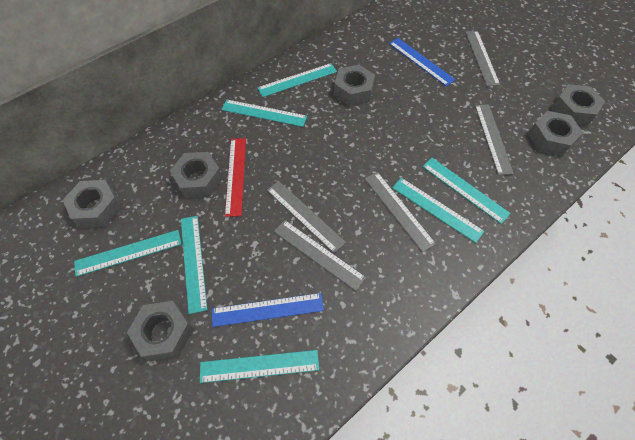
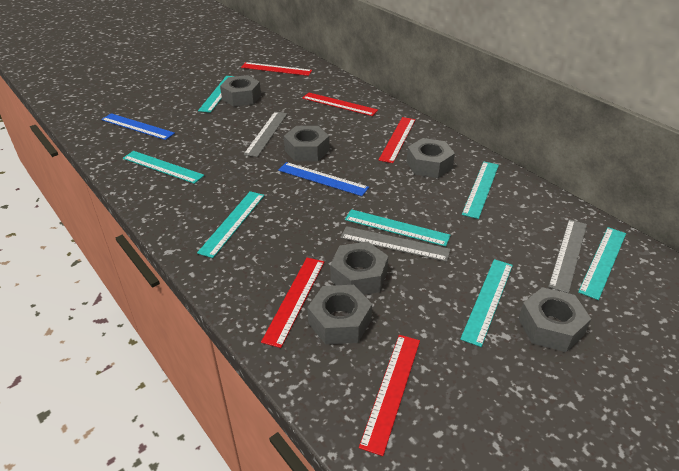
grey ruler: [267,181,346,253] [274,220,366,291] [365,172,436,252] [465,31,500,86] [475,104,514,175] = 5 -> [244,112,287,157] [340,226,451,262] [548,219,587,293] = 3
red ruler: [225,138,246,217] = 1 -> [241,62,312,76] [261,258,324,348] [302,92,378,116] [359,335,420,456] [379,117,416,163] = 5

